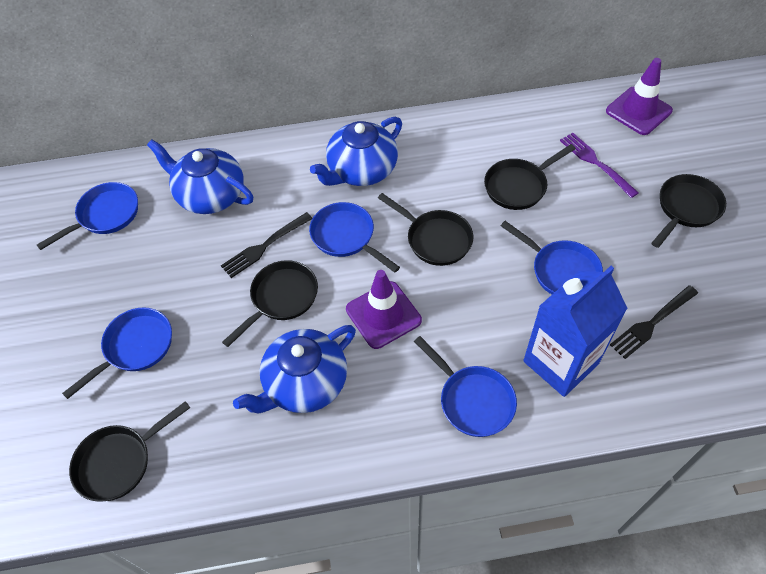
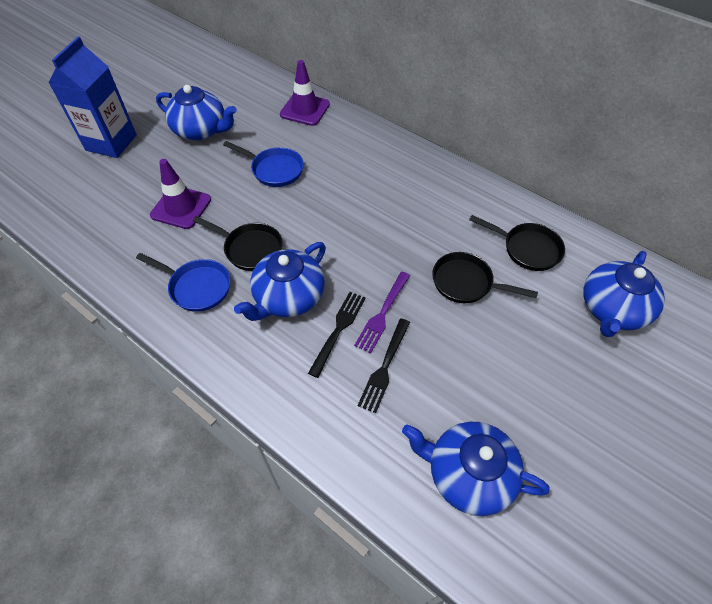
black pan: [69,401,190,502] [222,260,318,347] [378,193,473,266] [484,144,576,210] [652,174,726,248] = 5 -> [193,216,283,271] [432,252,538,303] [469,215,565,271] = 3
blue pan: [37,182,138,250] [62,307,172,399] [309,202,400,273] [414,336,517,437] [501,221,603,294] = 5 -> [136,253,230,312] [223,141,304,187] = 2
blue teapot: [147,139,253,214] [233,325,356,414] [310,117,402,186] = 3 -> [156,85,237,140] [234,242,326,321] [402,422,549,516] [583,251,665,337] = 4

